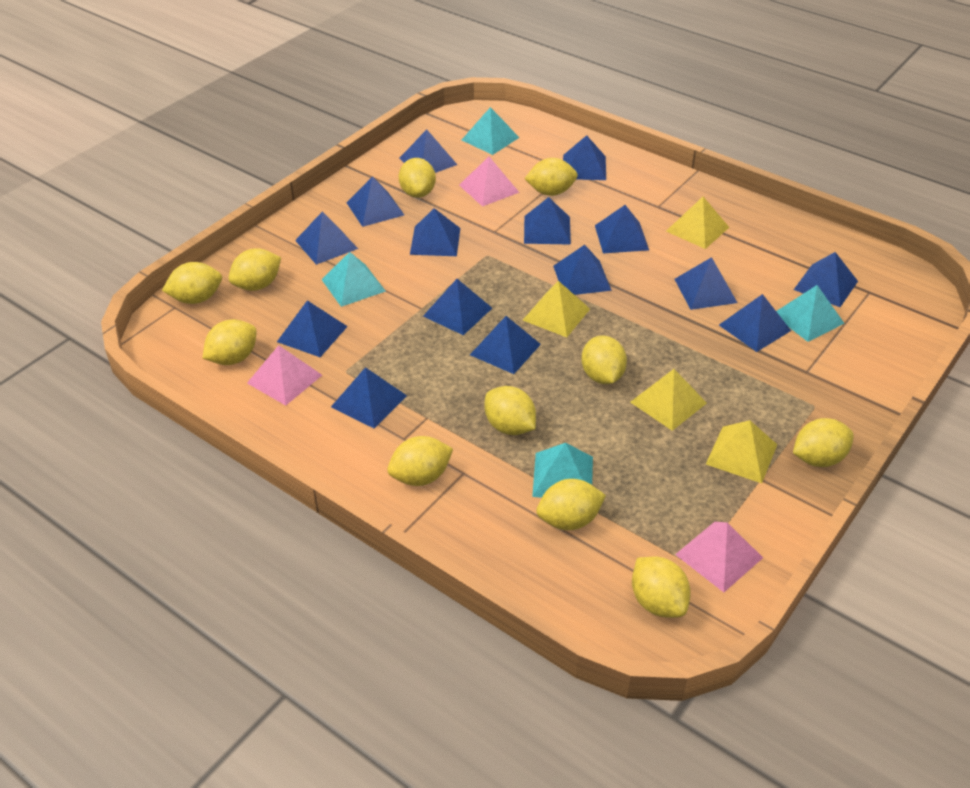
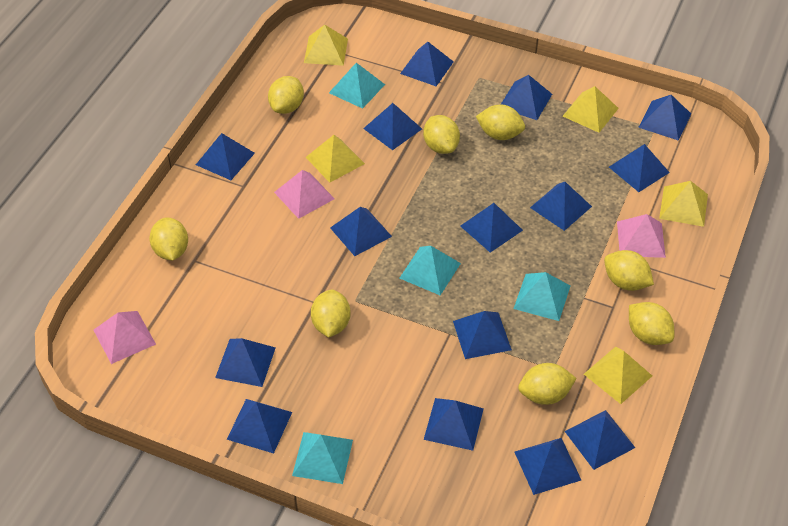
yellow lemon: [162,262,222,304] [203,319,257,365] [228,248,281,291] [387,436,453,486] [399,158,436,198] [485,386,536,435] [524,158,578,196] [536,479,606,530] [581,335,627,384] [632,557,691,618] [793,418,854,467] = 11 -> [149,217,188,261] [268,76,304,114] [311,290,351,337] [423,115,460,154] [476,105,525,140] [518,363,577,405] [604,250,654,291] [629,302,674,345] = 8
yellow pyramid: [523,281,590,337] [630,369,707,431] [666,197,729,249] [706,420,777,483] = 4 -> [304,25,348,66] [306,135,365,182] [563,86,619,133] [584,347,652,404] [659,181,708,227] = 5

